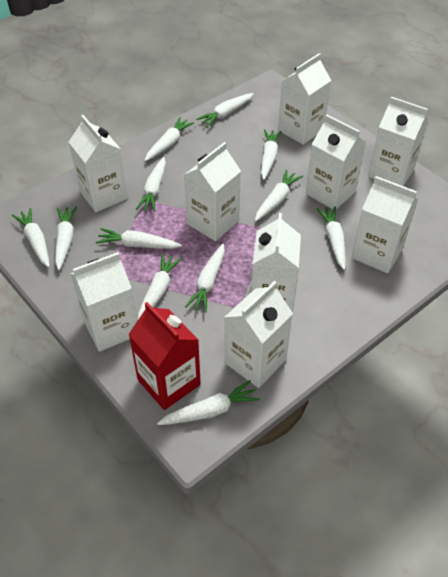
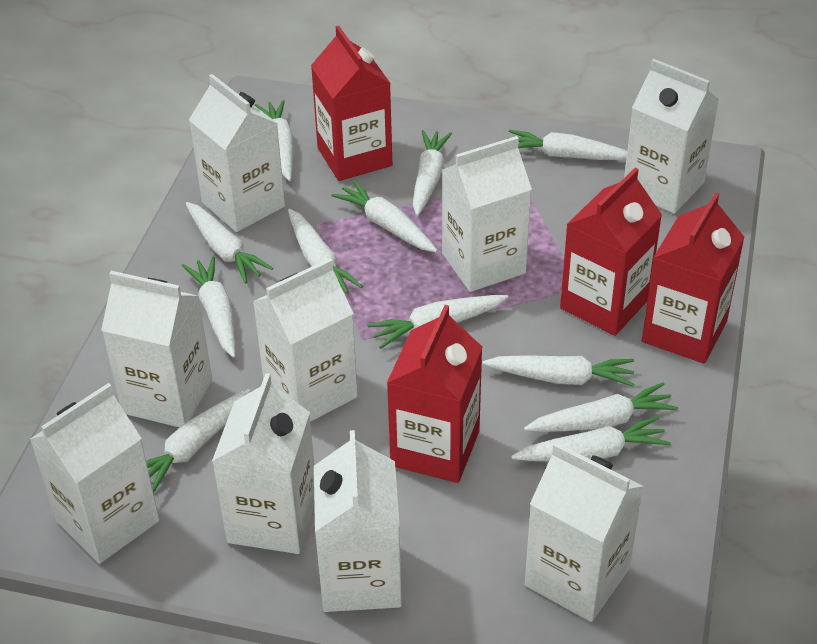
red carton: [128,302,201,410] = 1 -> [311,26,392,181] [387,305,482,483] [560,168,662,336] [642,192,745,364] = 4

